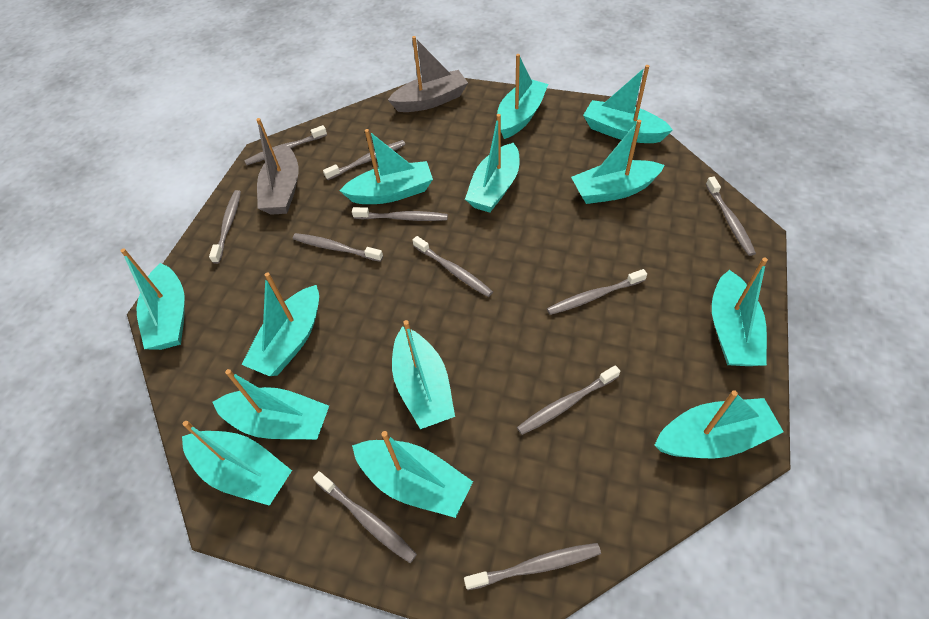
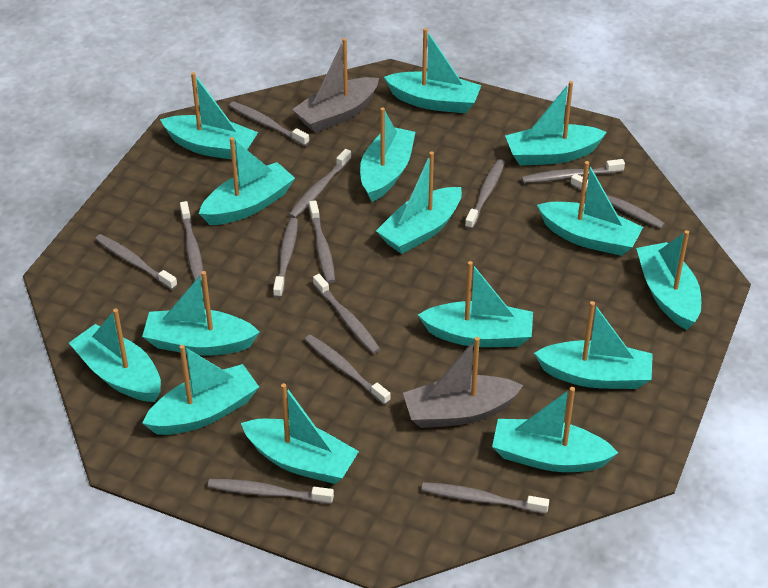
grey toothbrush: [209,190,241,264] [244,125,327,165] [293,233,383,262] [313,471,417,563] [323,140,405,180] [352,207,448,221] [412,236,493,297] [464,543,601,590] [517,365,620,435] [547,269,647,315] [706,177,756,256] = 11 -> [95,234,177,290] [180,201,203,283] [208,479,334,504] [229,101,310,146] [273,218,298,298] [289,149,352,218] [305,335,391,405] [309,200,335,283] [313,274,380,354] [421,482,549,514] [465,159,505,229] [522,159,625,183] [570,173,665,229] = 13
turquoise boat: [120,248,185,350] [182,421,292,506] [212,369,329,440] [242,272,319,376] [339,129,433,204] [352,431,473,518] [392,320,455,429] [465,114,519,213] [497,54,548,139] [571,120,665,204] [583,65,673,143] [655,390,784,458] [712,258,768,366] = 13 -> [69,309,161,402] [142,271,260,355] [142,345,259,435] [160,72,258,159] [199,137,295,225] [241,383,359,484] [360,107,415,202] [376,152,462,254] [384,28,482,113] [418,261,533,347] [492,387,618,472] [505,81,607,166] [534,301,653,389] [537,161,643,256] [636,230,701,330] = 15

